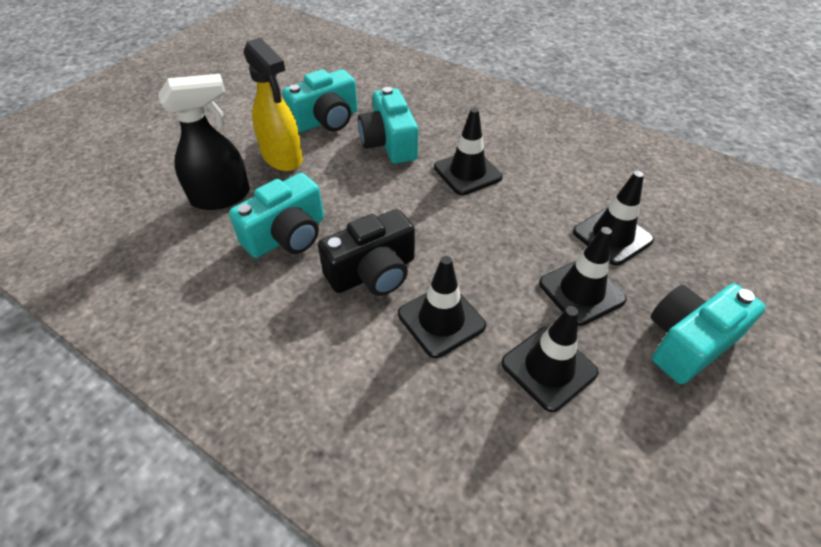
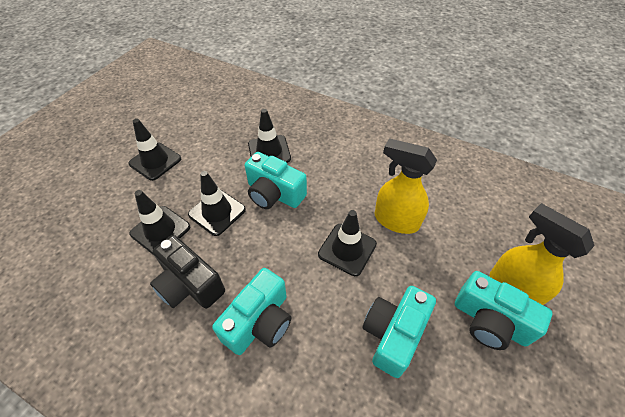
black spray bottle: [158,74,250,210] = 1 -> none = 0
yellow spray bottle: [243,37,303,171] = 1 -> [375,138,437,234] [490,203,595,305] = 2

